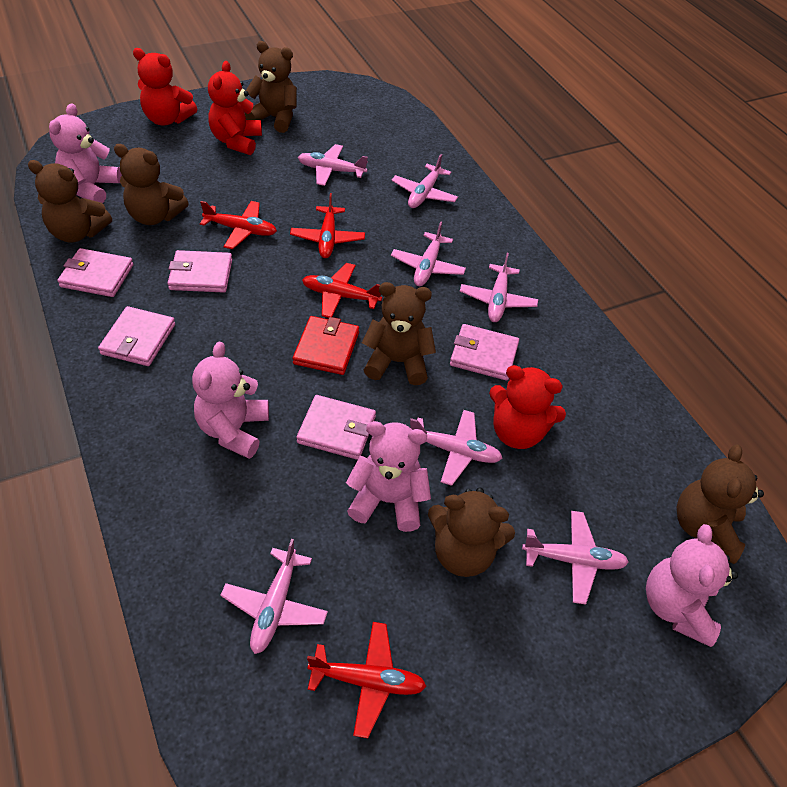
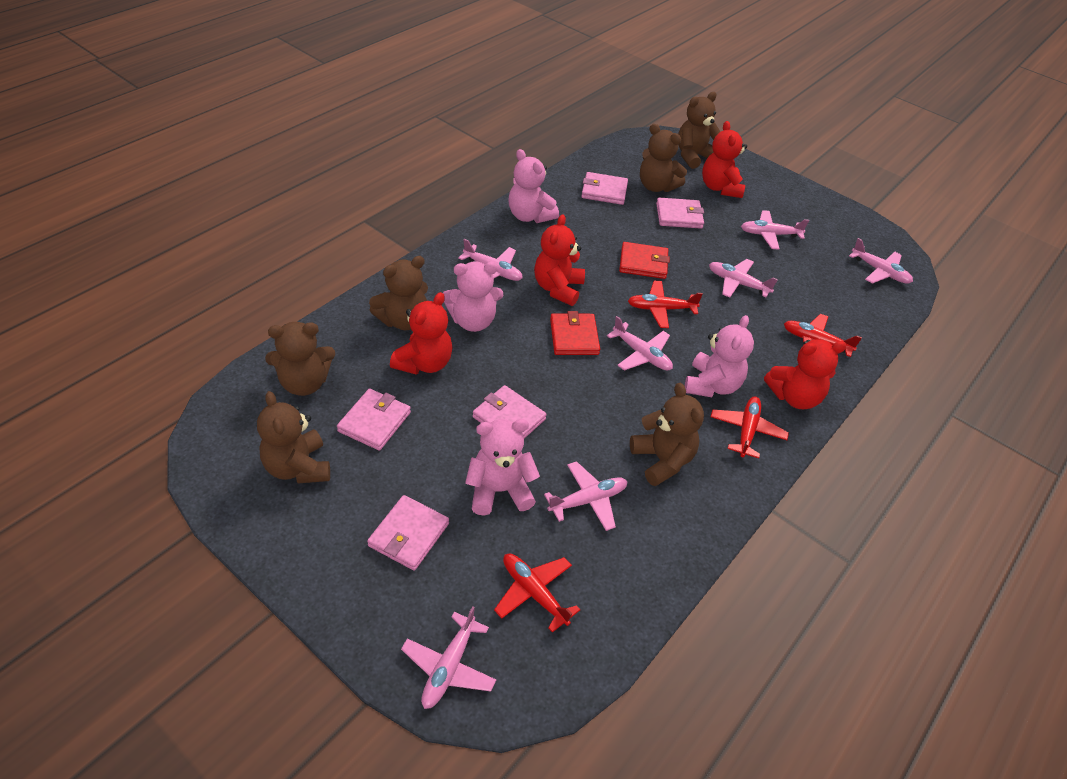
red teddy bear: [133,48,197,125] [208,61,262,155] [489,365,566,449] = 3 -> [390,292,453,375] [534,214,585,306] [702,121,747,198] [764,339,847,409] = 4
red wallet: [293,316,359,375] = 1 -> [550,311,600,355] [619,242,670,279] = 2

